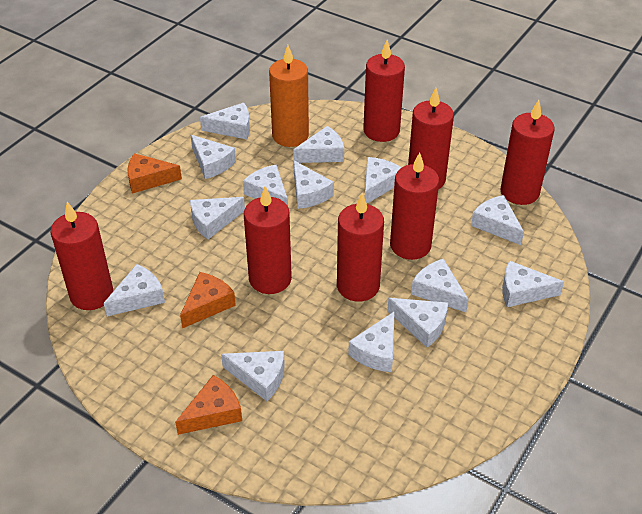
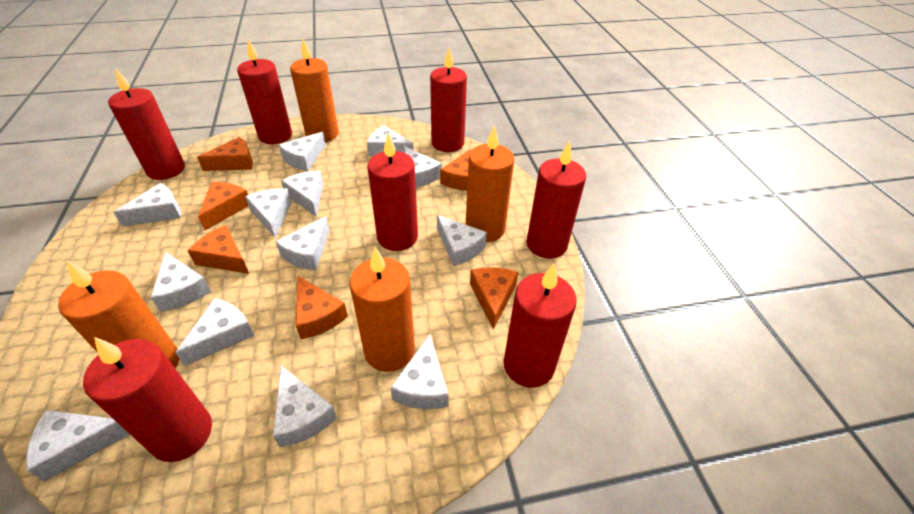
orange candle: [269,45,309,147] = 1 -> [58,261,179,369] [290,39,339,142] [349,247,415,372] [466,125,514,242] = 4
orange cheese: [128,153,182,194] [175,375,242,435] [180,272,236,328] = 3 -> [188,225,249,274] [197,137,253,171] [198,182,248,230] [296,276,348,339] [440,149,471,191] [470,267,518,330] = 6
white cheese: [104,264,165,317] [190,197,245,239] [191,135,236,179] [200,103,250,139] [221,351,285,401] [243,165,288,206] [293,126,344,163] [293,160,334,209] [348,311,395,372] [365,157,402,203] [387,298,448,348] [411,259,469,312] [471,195,524,245] [502,261,564,307] = 14 -> [26,410,129,481] [113,183,181,227] [151,252,211,312] [175,298,254,366] [245,188,292,237] [273,366,337,447] [275,216,330,270] [279,132,326,171] [281,171,323,217] [367,125,414,157] [390,334,449,409] [404,146,442,187] [437,215,487,266] = 13

